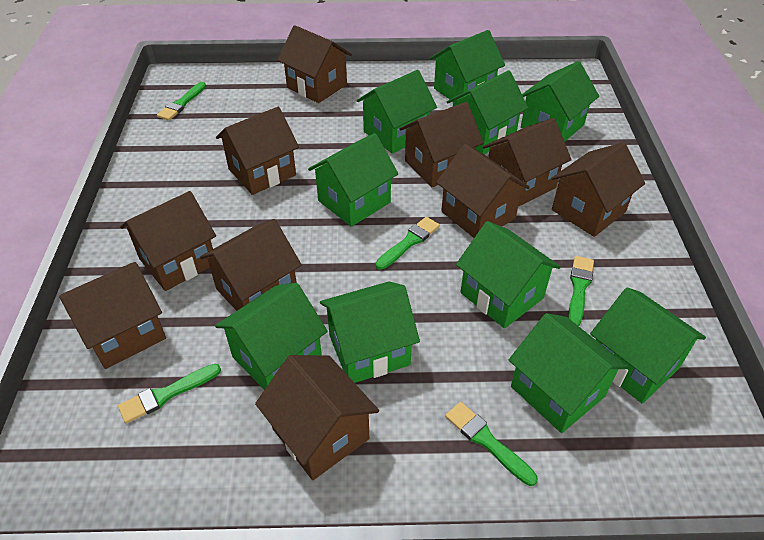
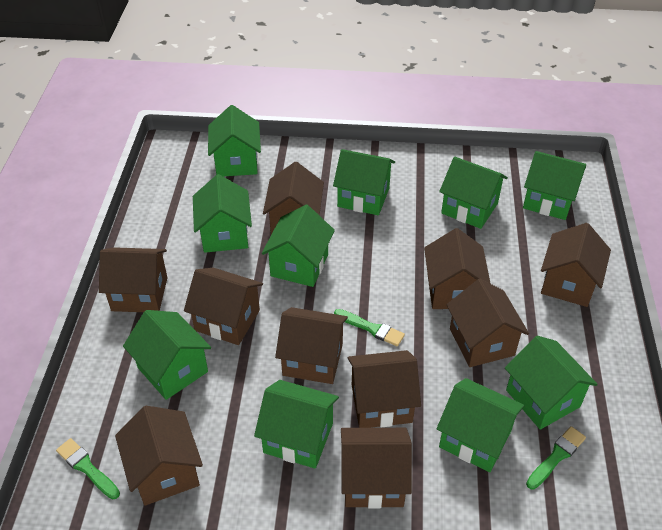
green brush: [118,364,221,424] [157,82,206,121] [376,217,440,270] [445,402,538,486] [568,256,594,326] = 5 -> [56,438,120,499] [334,309,405,346] [526,426,586,490] = 3

